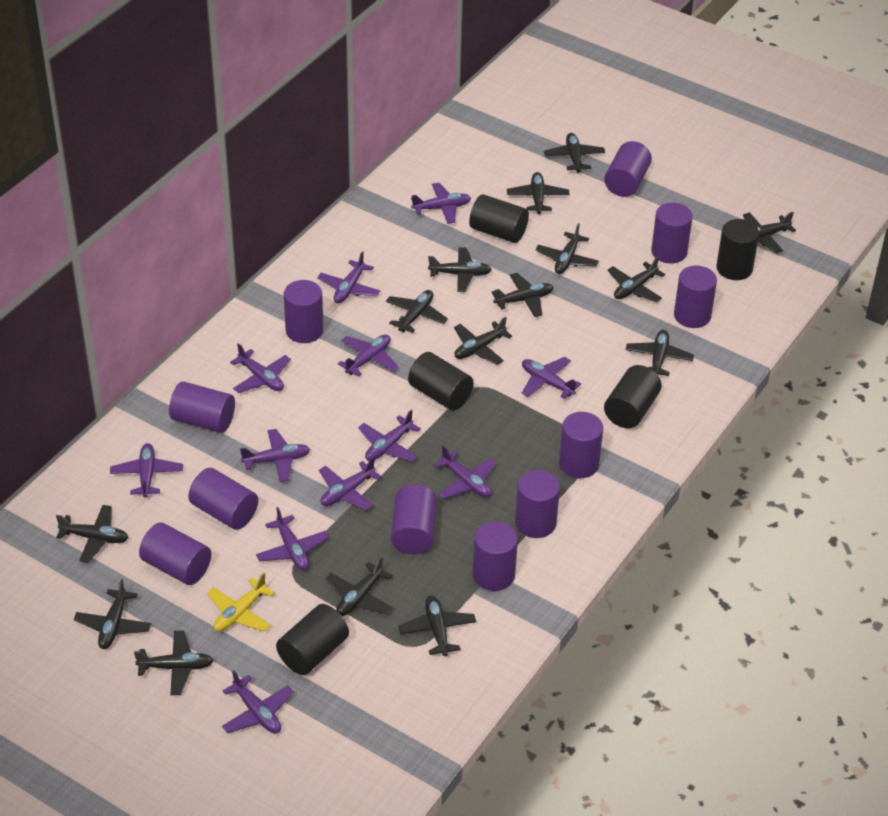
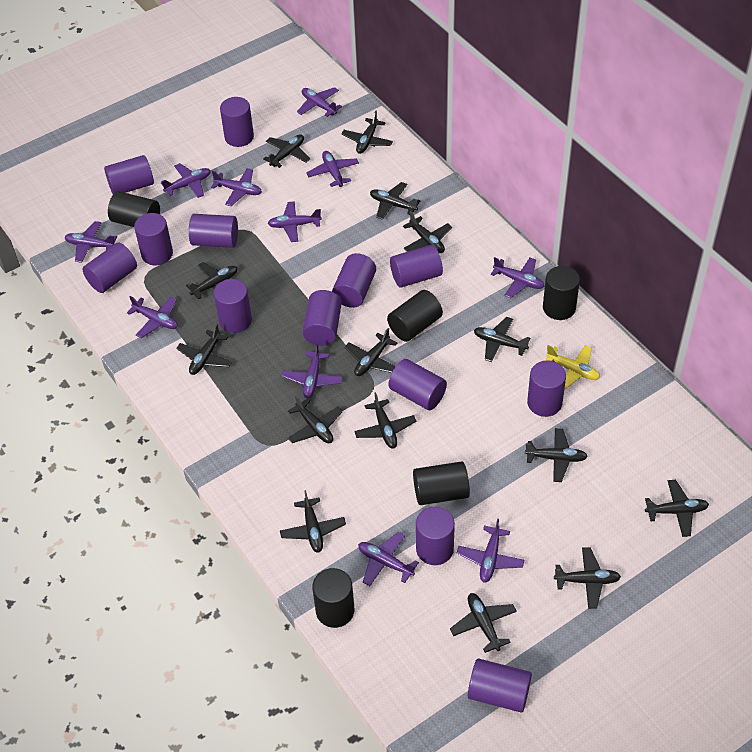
purple cylinder: [139,522,211,585] [169,381,235,433] [188,468,258,530] [284,280,324,343] [391,484,437,554] [473,521,518,591] [515,470,560,538] [559,412,603,478] [604,141,652,197] [651,203,693,263] [674,266,717,328] = 11 -> [82,242,137,293] [104,155,154,194] [134,213,173,265] [189,214,238,248] [214,279,252,333] [220,97,254,147] [303,290,342,346] [332,253,376,308] [389,359,447,410] [390,245,443,288] [416,507,455,565] [468,658,532,712] [527,360,566,417] = 13
purple plane: [110,443,183,497] [222,670,294,734] [230,343,291,393] [240,429,310,482] [256,507,329,570] [317,251,381,303] [319,457,382,511] [338,334,399,377] [358,410,421,462] [411,183,471,224] [434,445,497,499] [522,357,581,399] = 12 -> [65,221,117,263] [127,296,178,338] [161,163,211,198] [211,168,262,206] [268,201,322,242] [282,343,343,398] [297,87,342,117] [306,151,359,187] [358,532,419,586] [457,519,524,583] [490,257,544,298] = 11

